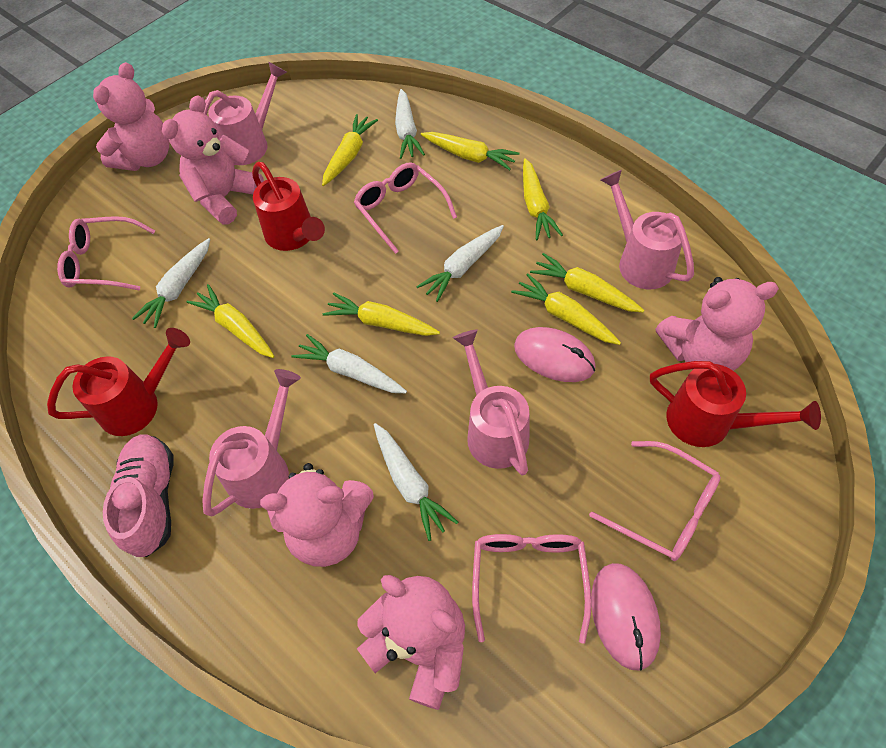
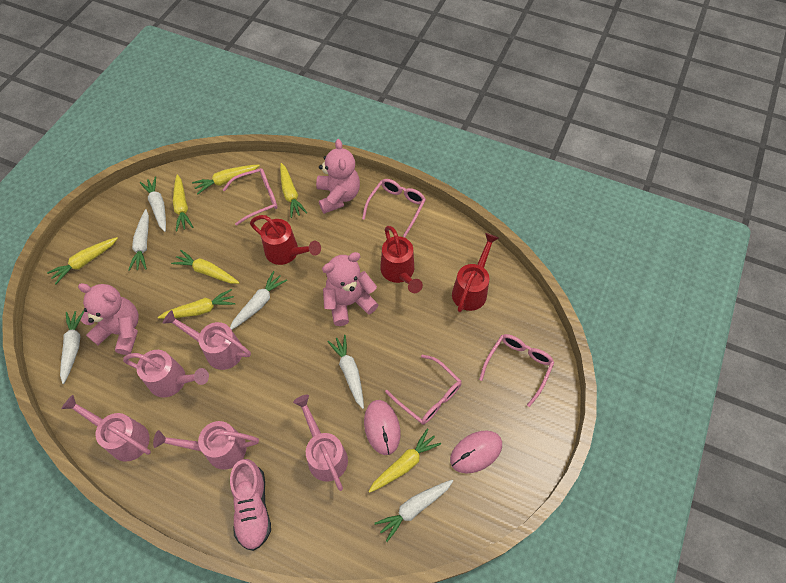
pink teddy bear: [93,62,169,171] [162,95,264,225] [260,463,374,567] [357,575,465,710] [655,277,779,371] = 5 -> [78,283,139,355] [316,139,360,214] [322,252,379,326] = 3
pink watering can: [202,369,301,516] [203,62,287,165] [453,329,529,475] [600,170,694,289] = 4 -> [61,395,151,462] [123,350,209,397] [153,421,259,470] [163,310,251,370] [293,395,348,491] = 5
white carrot: [132,238,210,328] [291,334,407,393] [374,423,458,541] [395,89,425,159] [416,225,504,302] = 5 -> [60,311,84,384] [128,209,149,271] [140,177,166,232] [230,271,287,330] [327,335,364,409] [375,480,453,542] = 6

